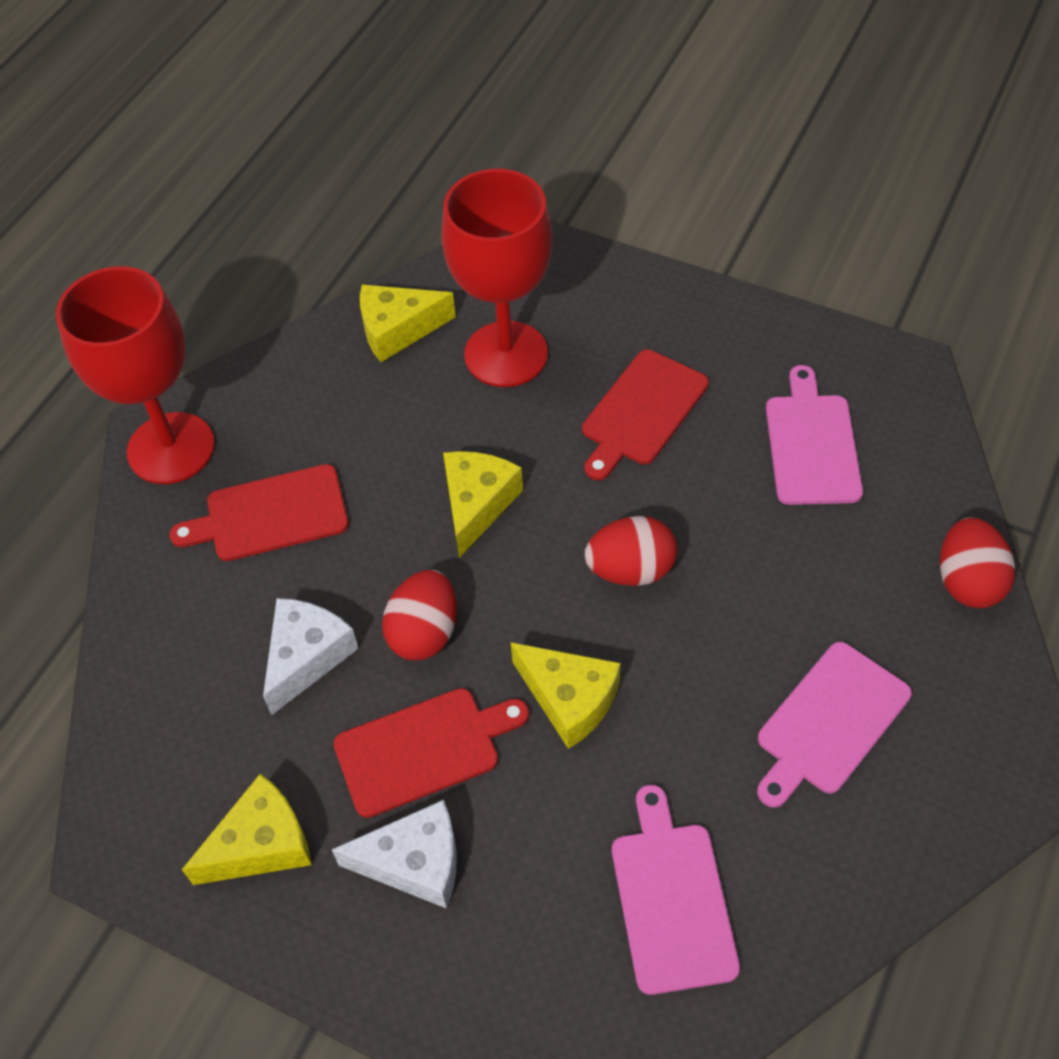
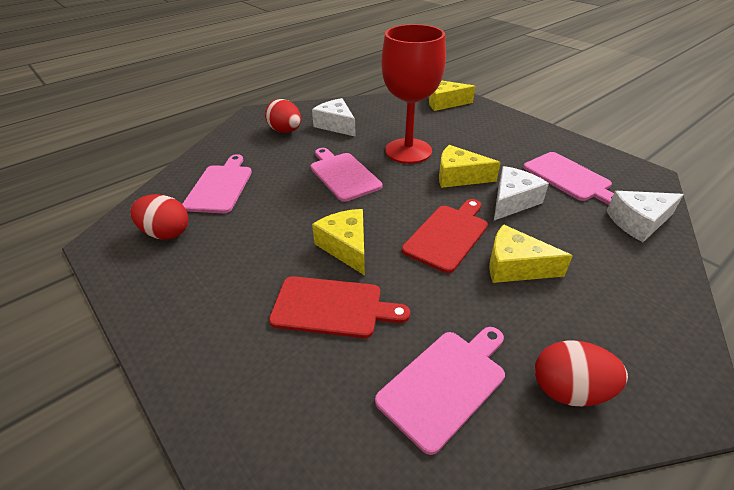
pink cutting board: [612,785,740,995] [757,642,912,808] [766,365,863,505] = 3 -> [182,154,252,213] [311,148,382,202] [375,327,505,455] [523,152,614,205] = 4
red cutting board: [169,464,349,561] [333,688,529,818] [582,349,709,480] = 3 -> [269,276,410,338] [402,199,488,273] = 2
red goblet: [56,266,215,484] [441,169,553,387] = 2 -> [382,24,446,164] = 1
white cheese: [263,598,359,715] [332,800,457,909] = 2 -> [312,98,356,137] [494,166,549,220] [606,191,684,242] = 3

